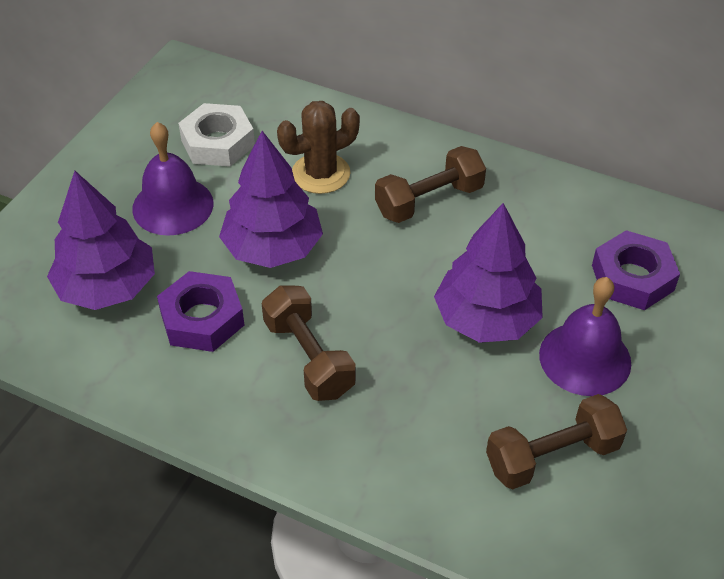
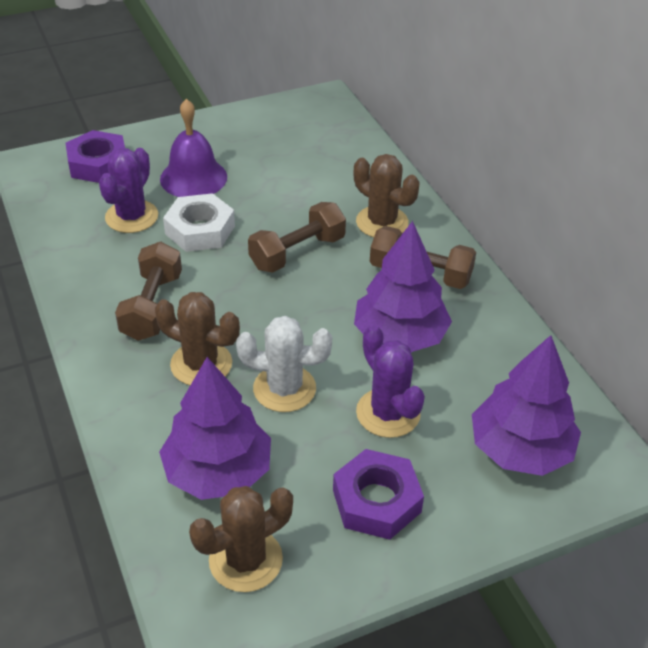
brown cactus: [277,101,360,194] = 1 -> [155,292,240,385] [189,486,293,592] [354,154,420,237] = 3
purple bell: [132,122,214,236] [539,277,631,396] = 2 -> [160,99,227,197] = 1
purple cactus: none = 0 -> [99,148,158,233] [356,325,425,438] = 2
white cactus: none = 0 -> [236,316,333,412] = 1

